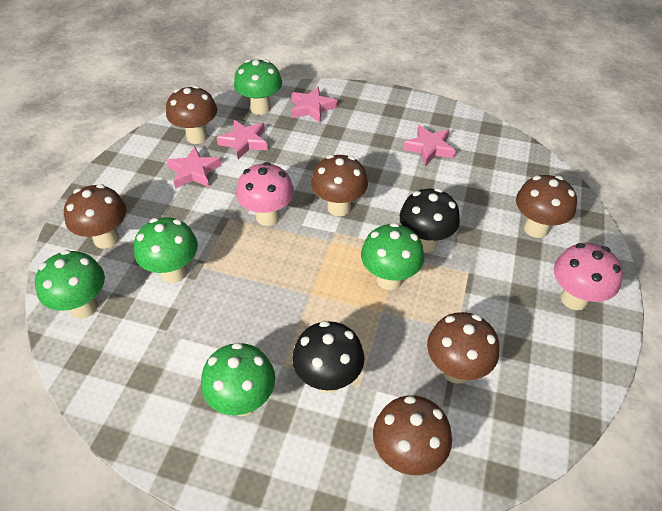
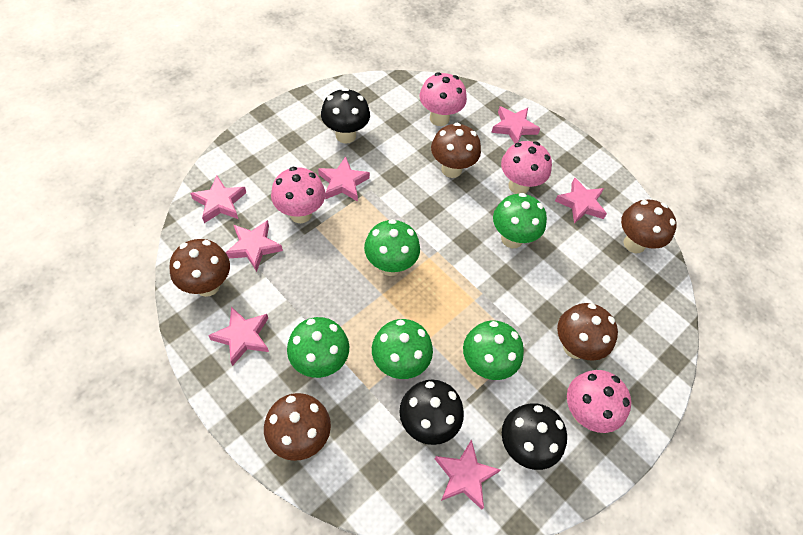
black mushroom: [292,321,364,393] [400,188,460,252] = 2 -> [321,88,370,144] [399,379,464,445] [502,403,567,470] = 3
brown mushroom: [64,184,126,249] [166,85,217,144] [311,155,368,217] [373,395,452,475] [427,312,499,384] [516,175,577,238] = 6 -> [169,239,230,297] [264,393,331,461] [431,123,481,178] [557,303,618,361] [621,200,677,253] = 5
pink mushroom: [236,162,294,226] [554,243,623,310] = 2 -> [271,167,325,223] [419,72,467,126] [501,141,552,194] [567,370,631,433] = 4
pink star: [167,147,221,189] [217,120,268,160] [291,86,337,123] [403,125,456,166] = 4 -> [190,176,246,223] [208,306,269,366] [225,220,283,272] [318,156,370,202] [435,439,501,509] [491,106,540,144] [555,177,607,224] = 7

